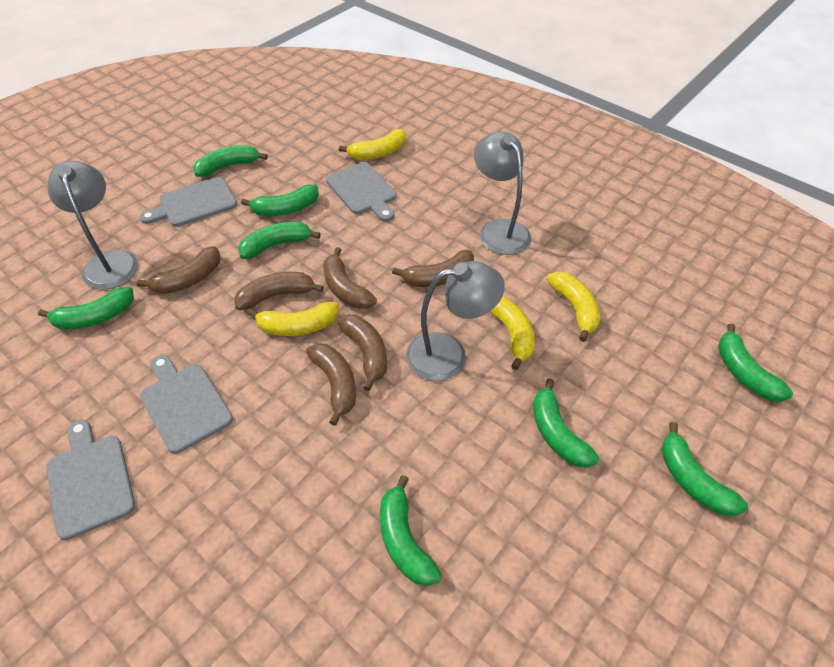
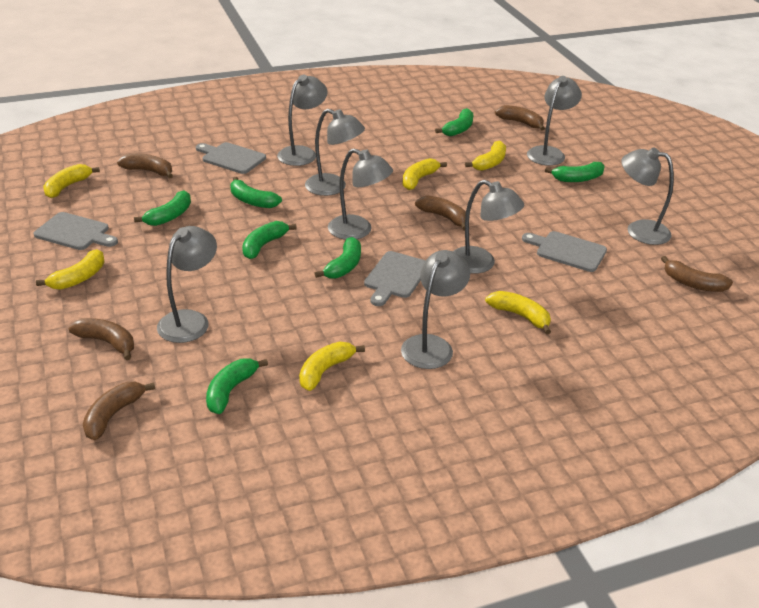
green banana: [38,287,134,330] [193,145,268,177] [238,222,321,259] [241,184,319,216] [380,475,442,586] [533,378,599,468] [661,422,748,516] [718,323,793,402] = 8 -> [134,191,191,226] [206,358,268,414] [230,177,282,208] [242,221,297,259] [315,237,361,279] [435,108,473,136] [545,162,605,182] = 7
grey lamp: [48,161,138,290] [406,261,505,381] [474,131,531,255] = 3 -> [157,226,217,343] [277,75,328,166] [305,109,365,196] [328,148,393,240] [401,250,470,369] [453,180,524,274] [527,76,582,166] [621,147,674,245] = 8
yellow banana: [247,302,339,336] [339,129,406,160] [490,296,535,370] [547,272,600,342] = 4 -> [36,249,105,290] [43,164,100,198] [299,342,365,391] [402,158,447,190] [465,141,506,171] [485,291,551,334] = 6

